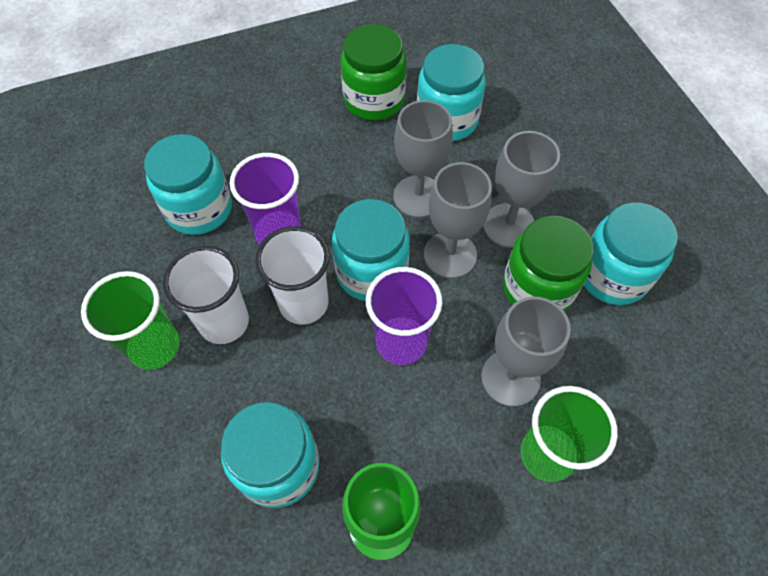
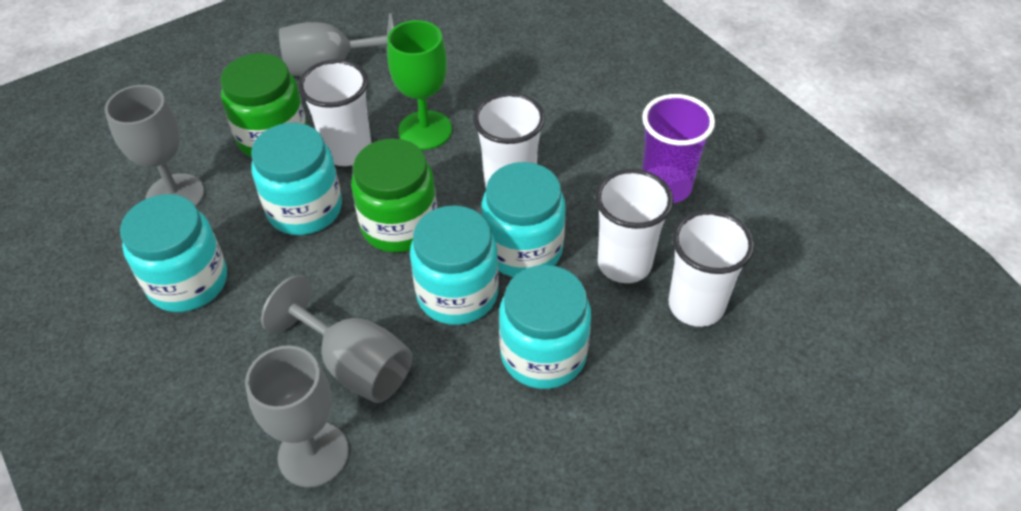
green cup: [81,271,180,370] [521,386,618,482] = 2 -> none = 0
purple cup: [230,153,301,244] [366,267,443,365] = 2 -> [642,94,715,203] = 1
white cup: [163,246,249,344] [255,226,330,324] = 2 -> [298,59,371,166] [473,92,545,188] [595,169,673,283] [669,210,754,327] = 4

